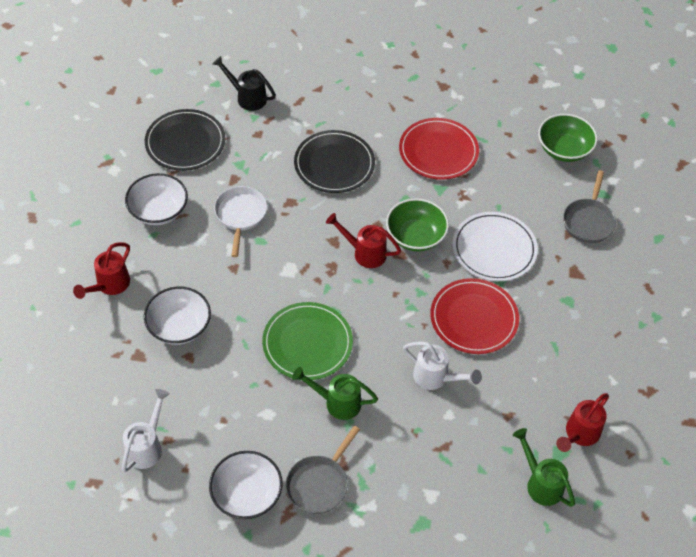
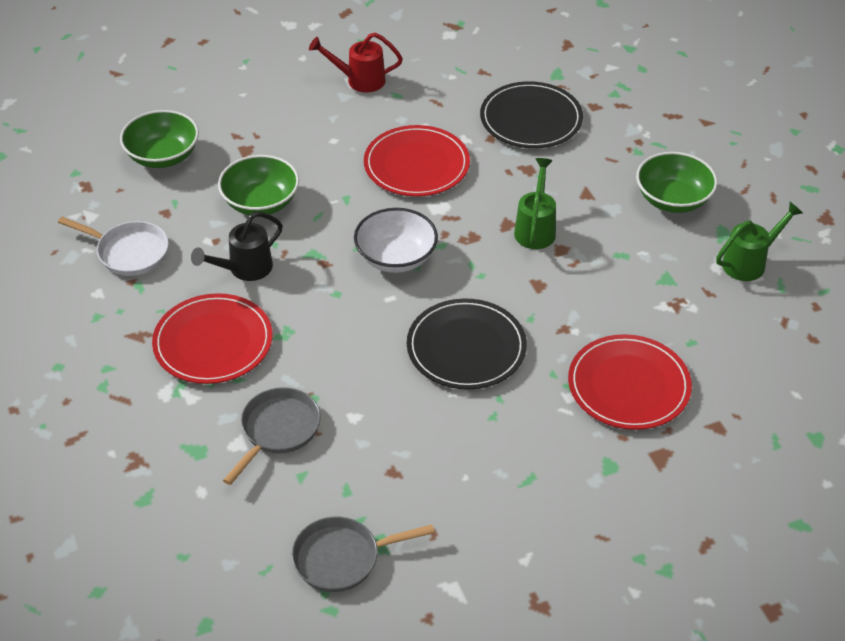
green bowl: [386,198,449,251] [538,114,598,162] = 2 -> [120,110,199,168] [218,155,299,215] [636,152,718,213] = 3
green plate: [262,302,353,380] = 1 -> none = 0
red plate: [399,118,479,180] [430,278,519,354] = 2 -> [152,293,273,384] [364,125,470,197] [568,334,692,430] = 3
red watering can: [73,242,130,299] [326,213,401,268] [556,393,609,452] = 3 -> [309,33,403,92] = 1
white bowl: [125,173,188,225] [144,286,211,345] [209,451,283,519] = 3 -> [354,208,438,273] = 1
white plate: [452,212,538,281] = 1 -> none = 0
white watering can: [122,389,170,472] [403,341,482,390] = 2 -> none = 0

